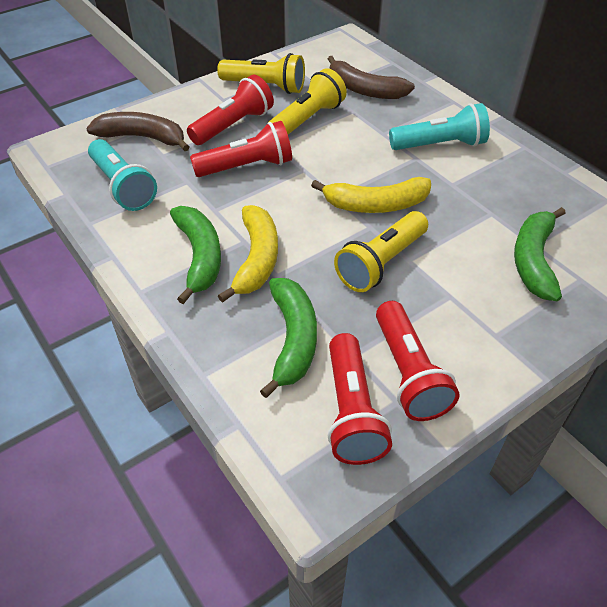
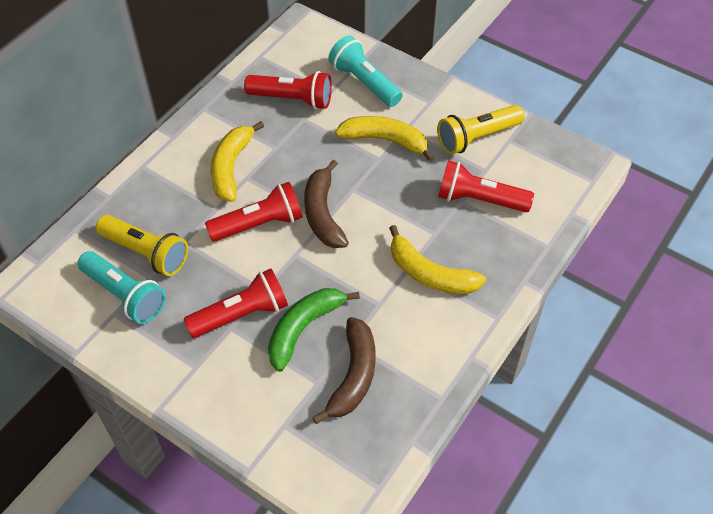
green banana: [170,206,221,304] [260,278,317,398] [514,207,566,301] = 3 -> [268,288,360,372] = 1
yellow banana: [218,205,278,303] [311,177,431,213] = 2 -> [211,121,264,202] [335,116,434,162] [389,225,486,294] = 3
yellow flashlight: [217,53,305,94] [269,68,347,135] [334,211,428,292] = 3 -> [96,215,188,276] [437,105,525,155] = 2

